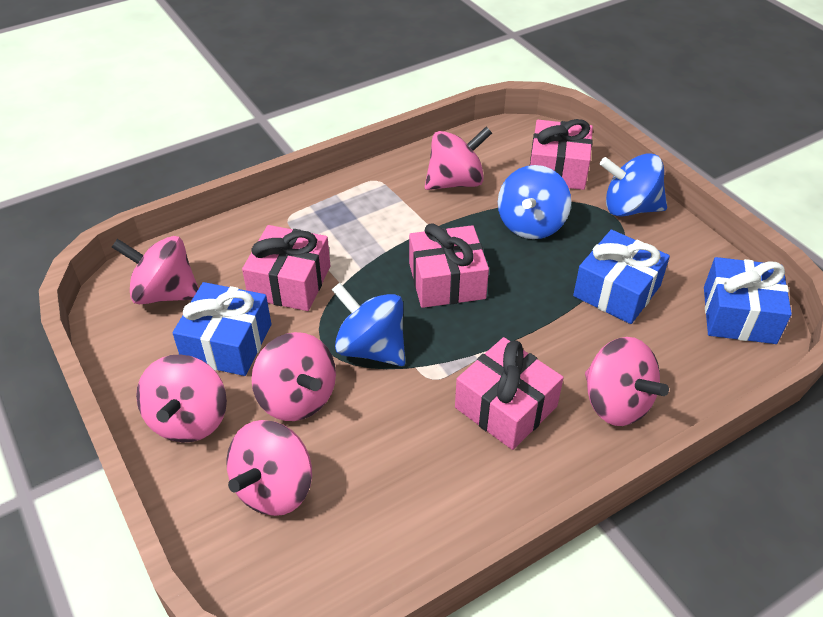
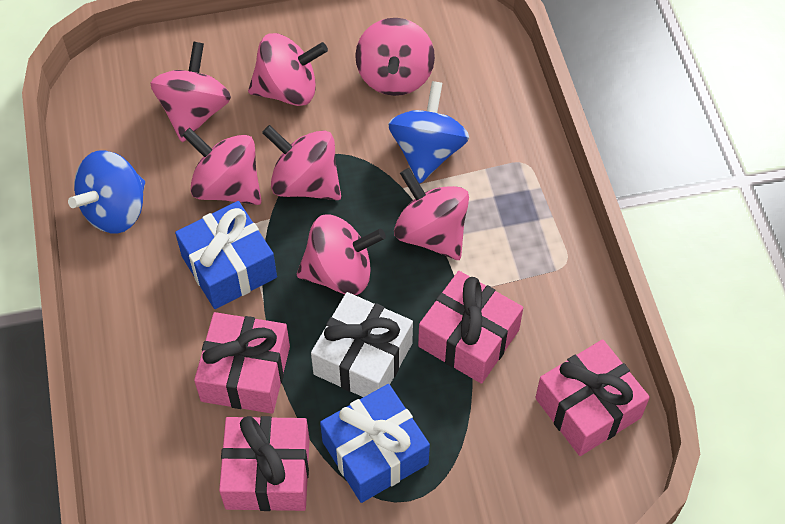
blue gift: [172,282,271,376] [573,230,670,324] [704,257,792,344] = 3 -> [175,201,277,309] [320,384,430,503] = 2
blue spinning top: [332,283,405,366] [498,165,571,239] [600,153,667,217] = 3 -> [68,150,145,233] [388,81,469,184] = 2
pink spinning top: [112,236,199,304] [136,354,227,443] [226,420,312,516] [251,332,336,421] [425,126,492,190] [585,337,669,426] = 6 -> [150,42,231,142] [182,128,261,205] [248,33,328,106] [262,125,341,200] [297,214,386,295] [355,18,435,96] [394,168,469,260] = 7
white gift: none = 0 -> [311,292,413,397] = 1

